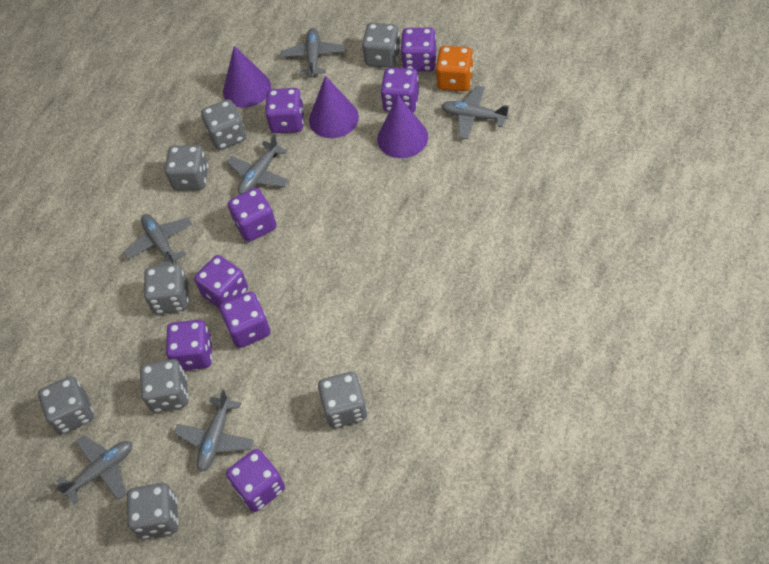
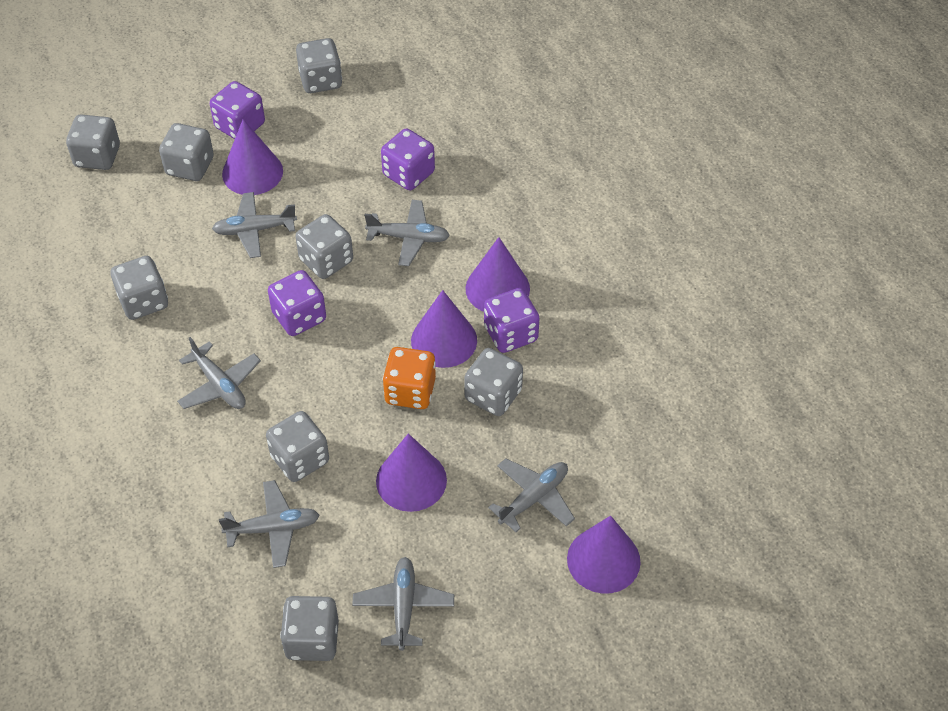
purple cone: [223,46,271,108] [309,76,359,138] [377,95,428,158] = 3 -> [222,119,283,195] [376,434,447,512] [411,290,477,368] [465,237,530,312] [567,516,640,594] = 5
purple dice: [166,320,212,370] [194,255,248,309] [220,292,271,348] [226,449,285,512] [228,188,276,242] [265,88,304,133] [380,68,419,113] [400,28,436,71] = 8 -> [210,81,265,139] [268,270,326,336] [381,129,435,190] [484,288,540,353] = 4

